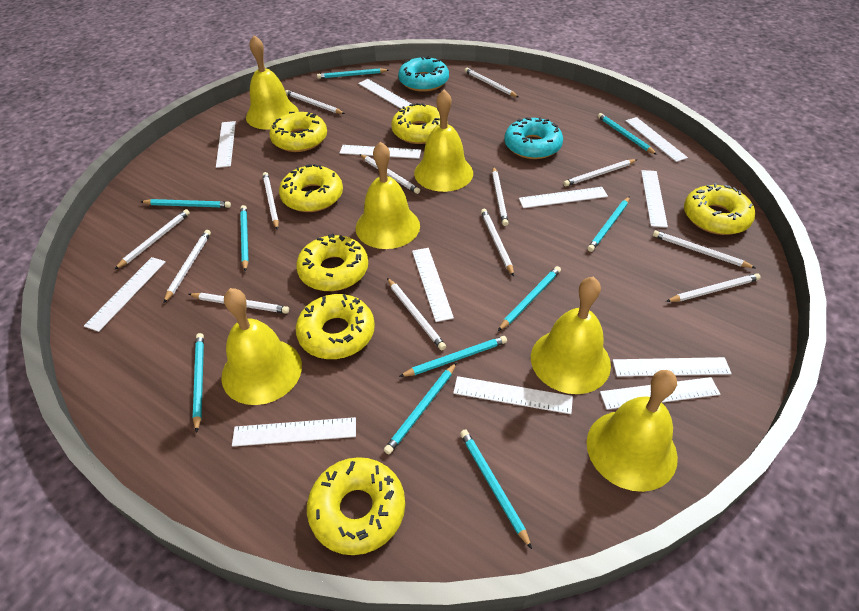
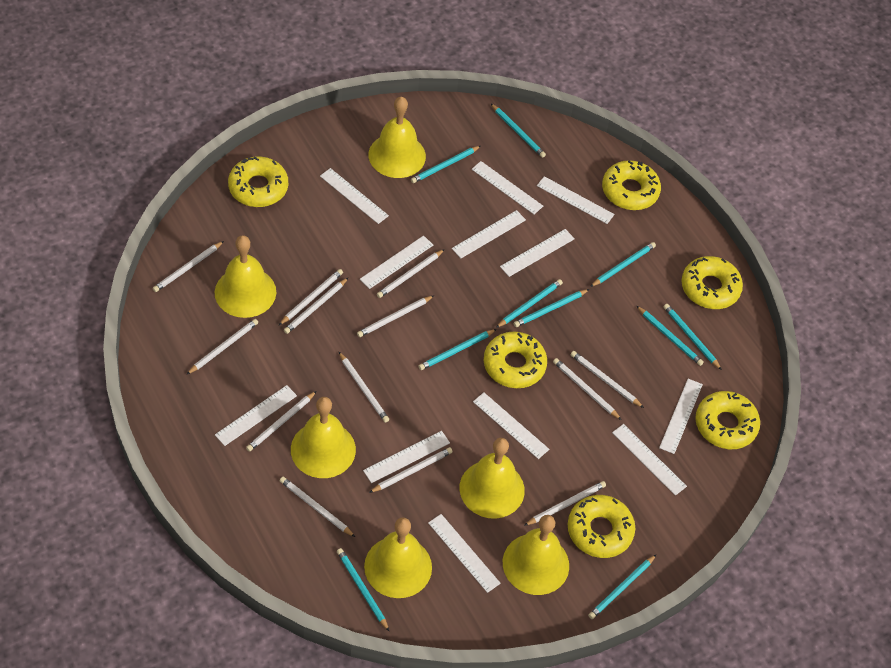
turquoise donut: [398,56,449,92] [504,117,563,159] = 2 -> none = 0
yellow donut: [269,112,327,152] [279,164,343,212] [296,233,368,291] [296,294,375,359] [307,457,405,555] [391,103,448,144] [684,183,755,235] = 7 -> [228,156,288,207] [484,331,547,388] [568,495,635,558] [602,160,661,210] [681,256,743,309] [695,391,760,449] = 6

